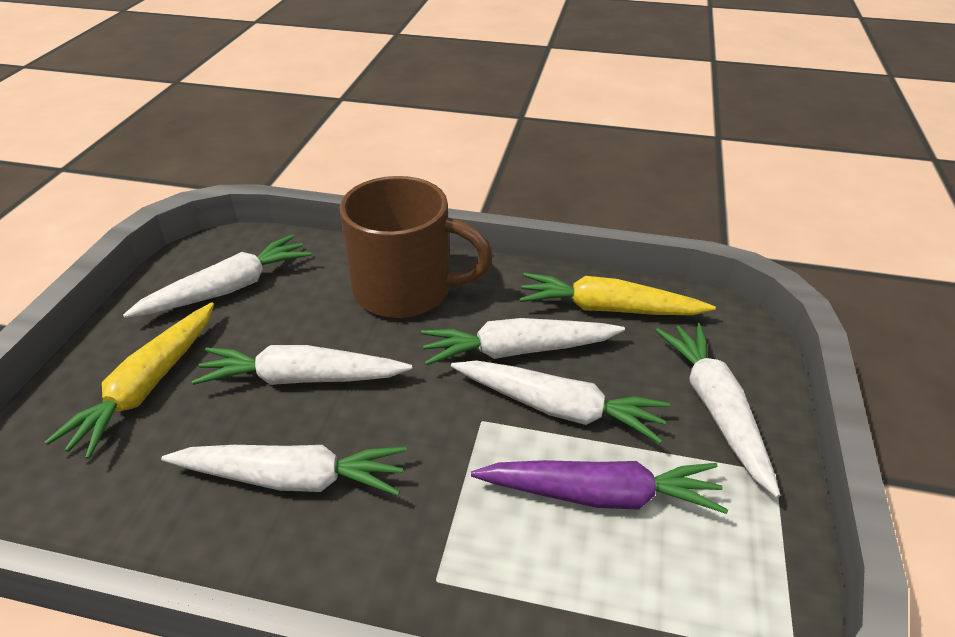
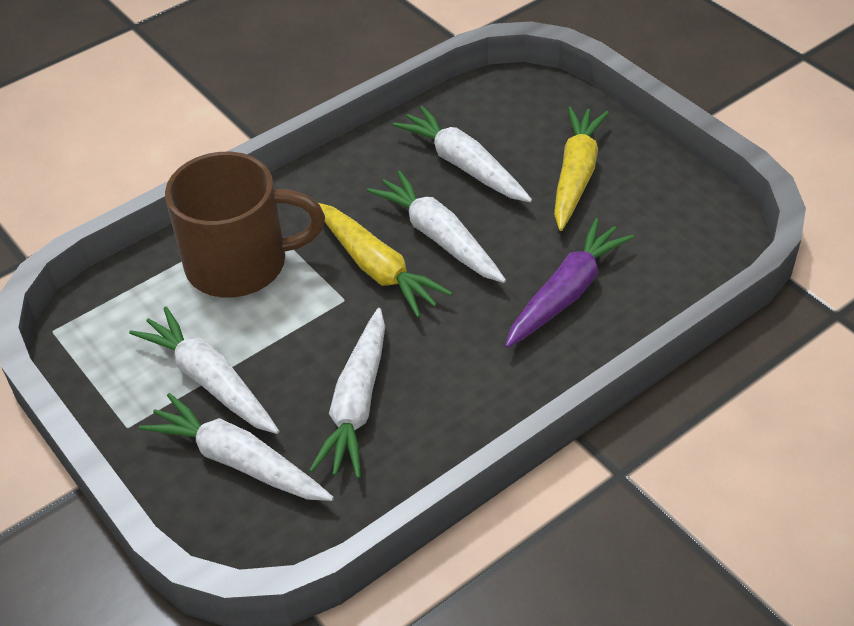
white carrot: [123,234,312,318] [161,445,407,495] [192,345,412,385] [421,318,625,366] [451,360,670,443] [656,323,781,498] = 6 -> [129,307,279,434] [139,393,334,501] [309,308,385,478] [367,170,506,283] [393,106,532,202] = 5

